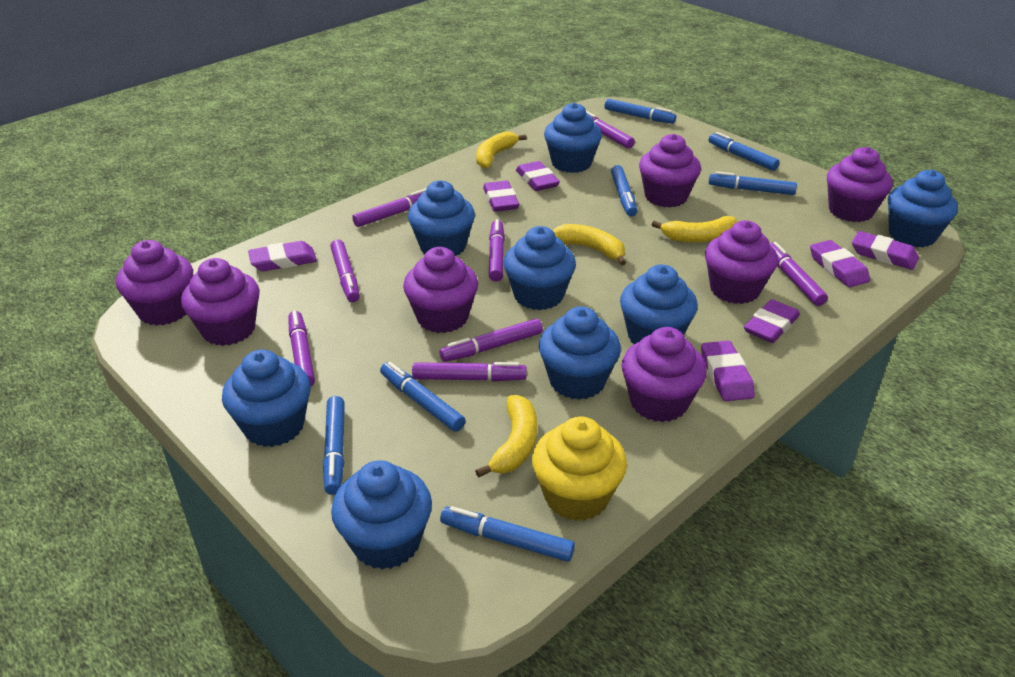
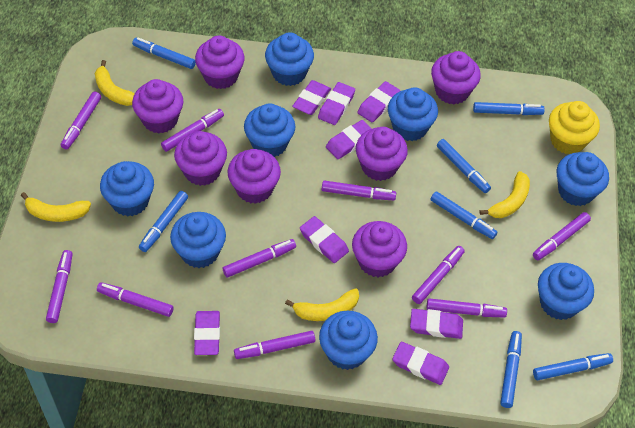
purple eraser: [248,241,317,271] [483,181,519,212] [516,161,560,191] [701,341,755,401] [744,299,800,343] [810,240,870,287] [852,231,919,270] = 7 -> [194,311,220,355] [292,80,331,115] [300,216,349,263] [318,82,355,125] [326,120,372,159] [357,81,400,122] [392,342,449,385] [410,309,463,339] = 8
purple marker: [288,311,315,386] [330,240,360,302] [352,188,427,227] [412,362,527,382] [440,319,543,362] [489,219,505,282] [586,111,635,149] [770,242,828,306] = 8 -> [46,250,73,323] [61,91,101,150] [97,282,174,317] [161,109,224,152] [223,239,296,277] [234,331,315,359] [322,181,396,200] [412,246,465,304] [426,298,507,318] [533,212,591,260] = 10

